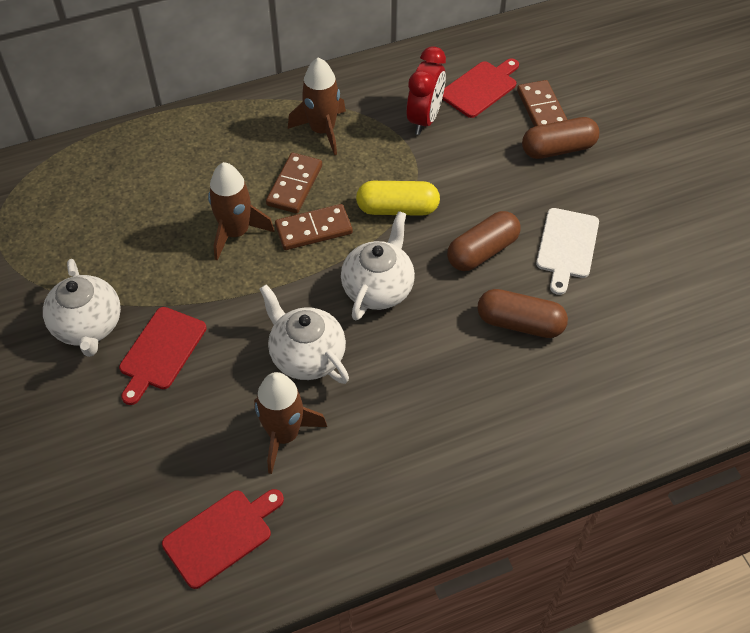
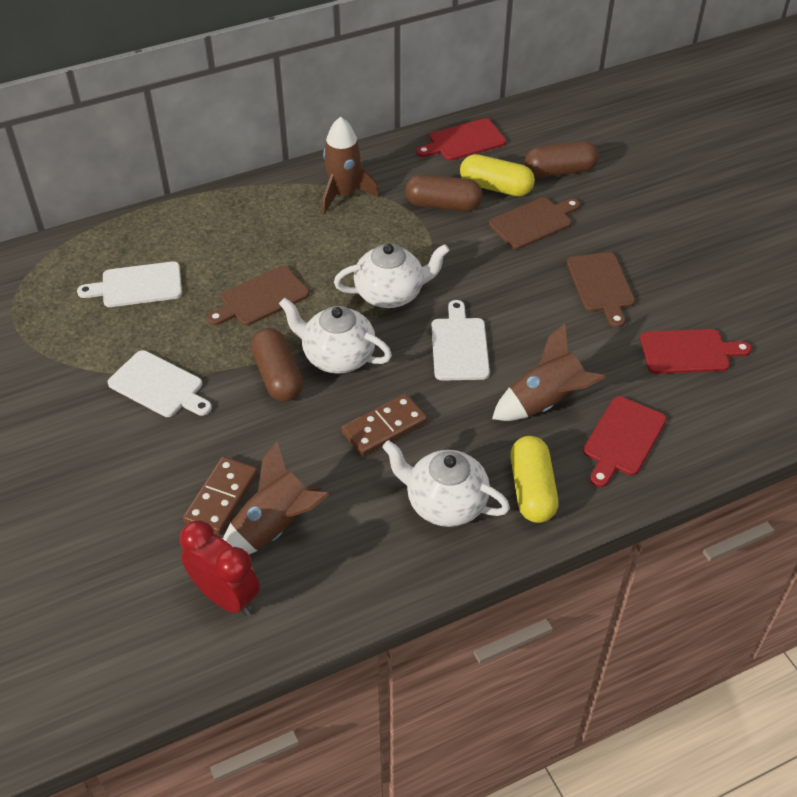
brown cutting board: none = 0 -> [207,266,309,326] [489,197,580,249] [567,252,635,328] = 3
brown domino: [266,153,322,213] [275,204,353,250] [517,80,568,127] = 3 -> [183,456,258,535] [341,394,427,456] = 2
white cutting board: [536,208,599,295] = 1 -> [77,261,182,307] [108,350,212,417] [431,300,490,381] = 3
yellow capsule: [356,181,440,216] = 1 -> [460,154,535,196] [510,436,558,523] = 2

